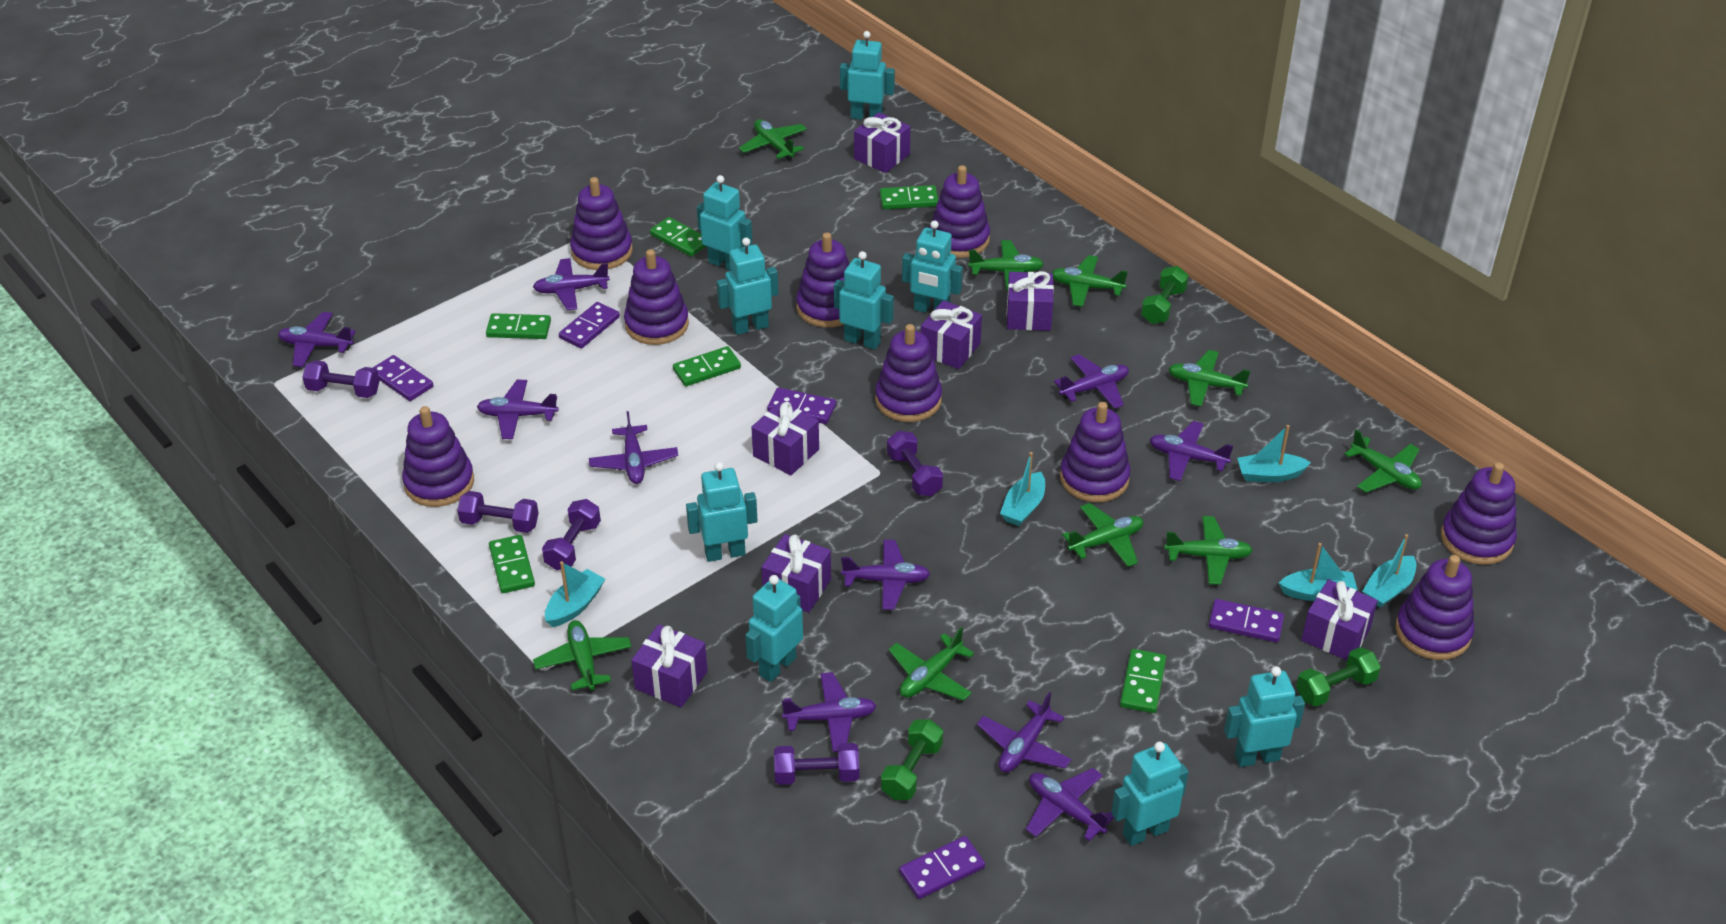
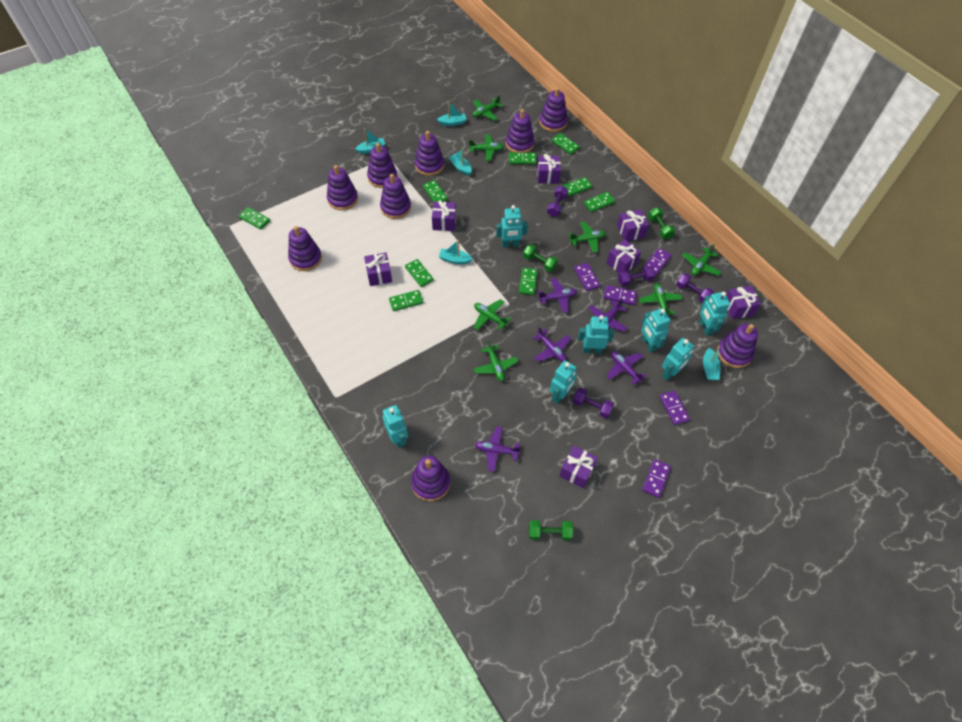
green domino: [486,313,551,339] [489,535,535,593] [650,217,706,257] [673,346,741,386] [880,185,938,209] [1120,649,1166,713] = 6 -> [239,207,270,230] [389,290,423,311] [405,259,434,287] [423,180,448,202] [509,153,537,164] [519,268,538,295] [551,133,580,155] [562,177,592,197] [584,192,615,212] = 9
green plane: [533,620,632,691] [739,119,807,161] [889,627,974,701] [968,240,1044,291] [1052,255,1128,307] [1062,503,1143,567] [1164,516,1253,585] [1169,350,1250,407] [1344,429,1422,493] = 9 -> [469,134,504,161] [473,95,503,121] [474,299,511,330] [474,340,518,381] [569,222,606,253] [640,283,682,315] [682,244,721,276] = 7
purple dumbbell: [303,360,380,398] [457,491,539,533] [542,499,601,570] [774,743,859,785] [887,431,943,496] = 5 -> [547,186,568,217] [573,388,614,418] [618,265,655,287] [676,273,714,302] = 4
purple plane: [278,312,356,367] [477,380,559,439] [533,258,610,310] [589,411,678,484] [782,672,876,752] [841,540,930,610] [977,692,1072,773] [1026,768,1114,841] [1054,354,1129,409] [1149,421,1233,481] = 10 -> [475,426,521,472] [533,327,571,362] [538,278,577,313] [588,298,627,332] [606,351,647,385] = 5
turquoise robot: [686,462,758,562] [697,175,752,271] [717,238,778,335] [745,575,803,682] [834,251,894,349] [840,31,895,120] [902,220,963,313] [1111,742,1189,846] [1224,666,1305,767] = 9 -> [383,405,408,448] [496,205,528,247] [550,360,577,404] [578,315,615,354] [641,308,670,352] [662,338,694,381] [699,292,730,336] = 7

